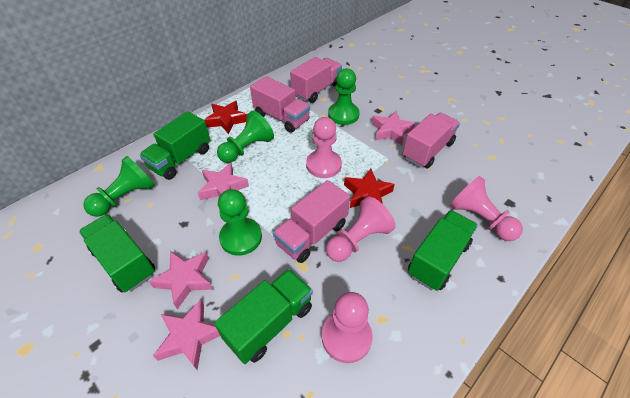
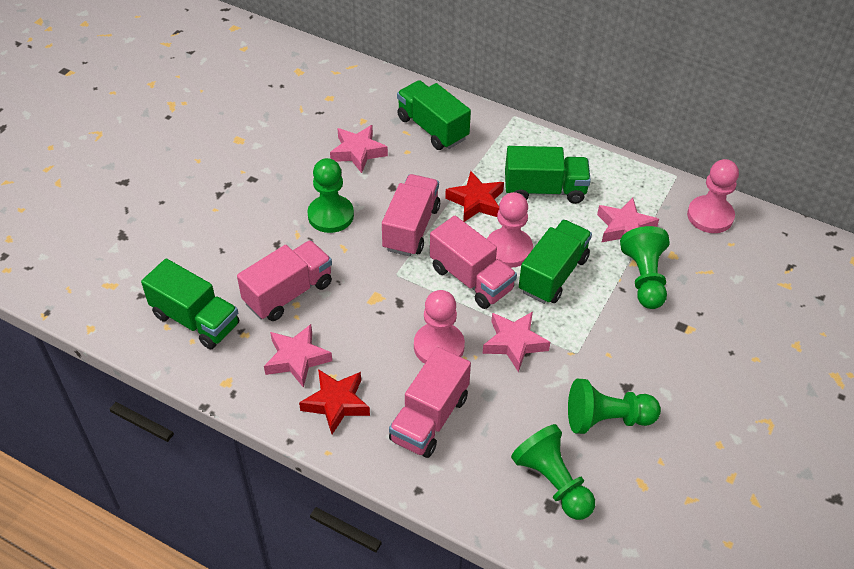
pink pawn: [306,117,342,178] [322,292,373,363] [326,196,396,262] [450,176,523,241] = 4 -> [414,290,465,364] [487,192,533,268] [687,159,739,233] = 3

